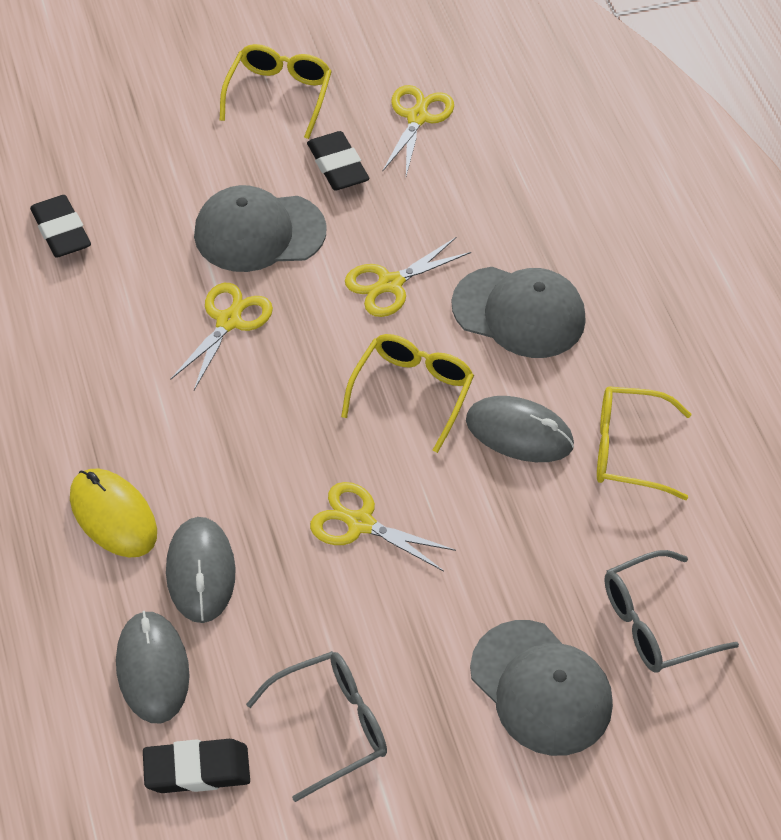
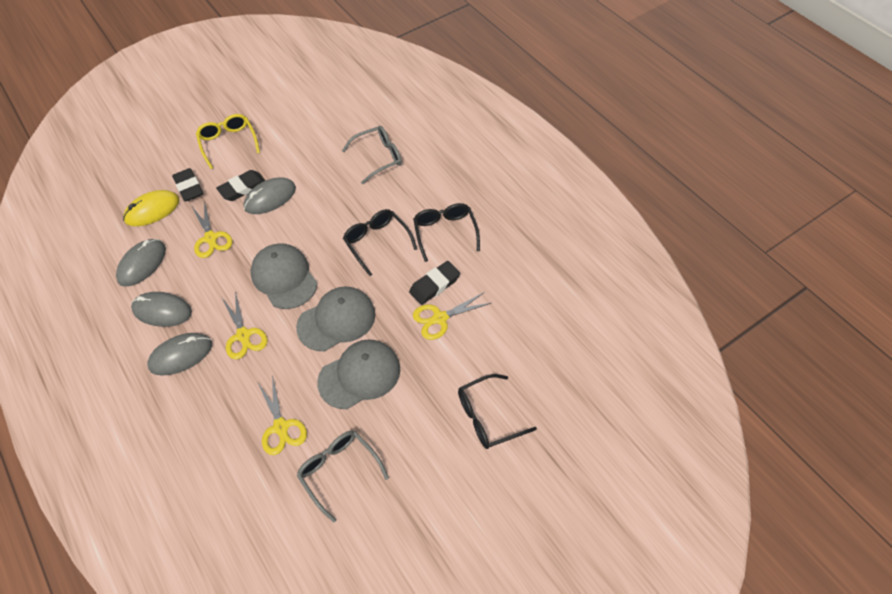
black glasses: none = 0 -> [343,209,417,276] [413,203,480,262] [458,374,537,449] = 3
grey mouse: [116,611,190,723] [166,517,236,623] [466,396,574,462] = 3 -> [116,239,166,287] [131,292,192,327] [147,333,212,376] [244,177,296,214] = 4
yellow glasses: [220,44,332,139] [341,334,474,453] [597,386,691,500] = 3 -> [196,114,260,169] = 1

